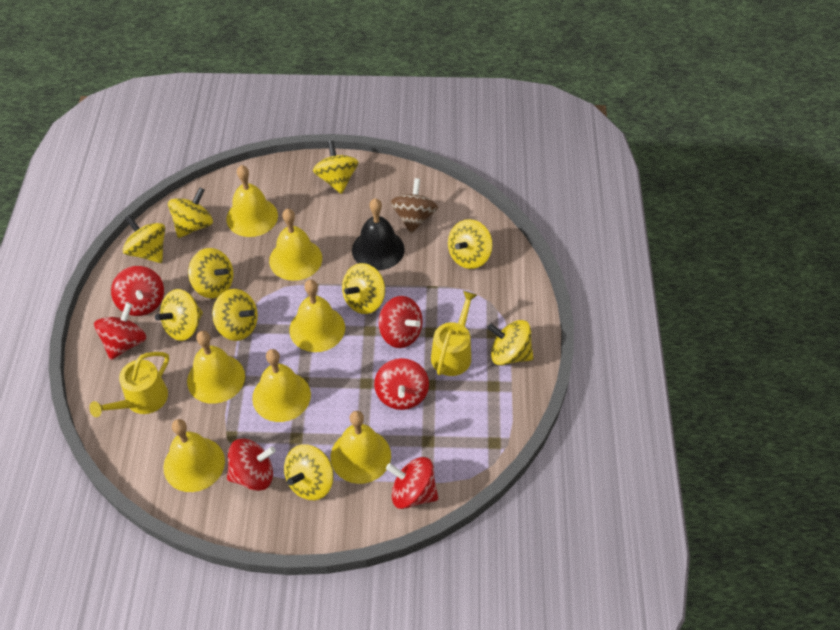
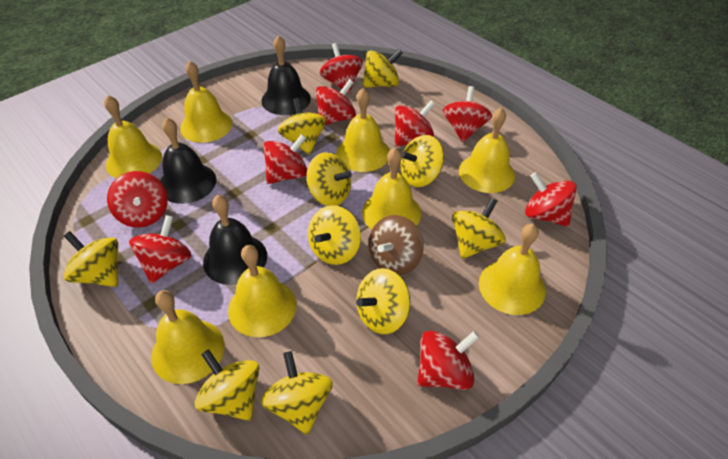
black bell: [352,198,405,270] = 1 -> [160,117,216,204] [203,195,267,285] [261,35,311,115] = 3
red spinning top: [94,302,146,360] [111,266,164,316] [227,439,276,491] [374,358,429,410] [379,296,423,348] [386,457,438,509] = 6 -> [107,171,168,227] [129,215,192,284] [263,134,307,184] [316,79,356,125] [320,43,363,93] [395,100,435,146] [417,330,480,390] [443,86,492,142] [525,172,577,227] = 9
yellow bell: [163,419,225,492] [187,331,245,404] [226,165,278,237] [252,349,311,422] [269,208,322,281] [290,280,345,352] [331,411,391,484] = 7 -> [104,95,162,178] [151,290,225,384] [180,61,233,143] [228,245,296,337] [336,88,390,172] [362,148,421,229] [459,108,515,193] [479,224,546,315] = 8
yellow watering can: [89,352,169,417] [431,291,477,376] = 2 -> none = 0

